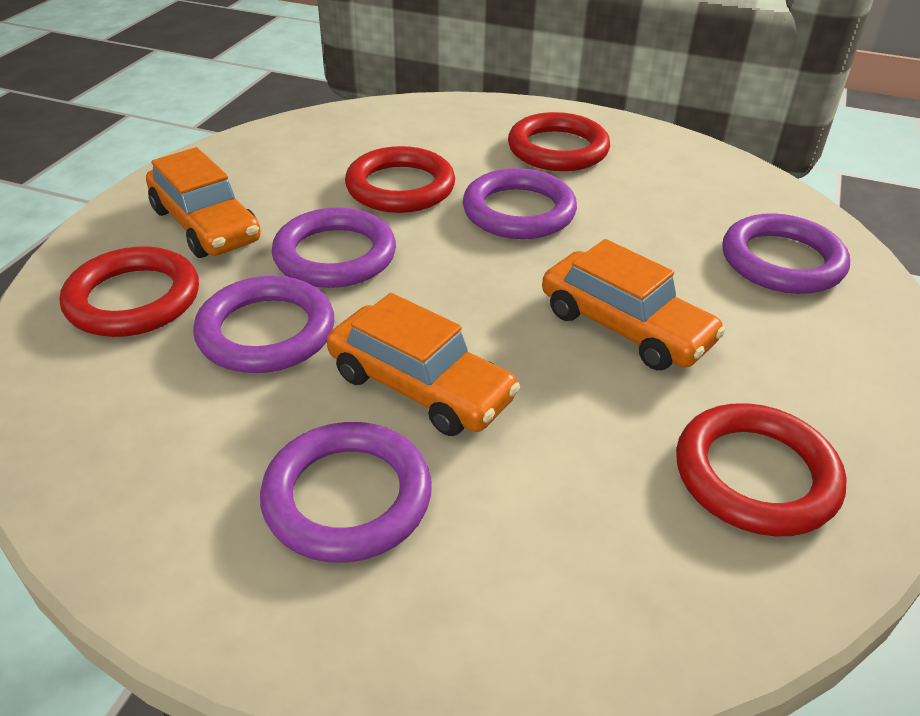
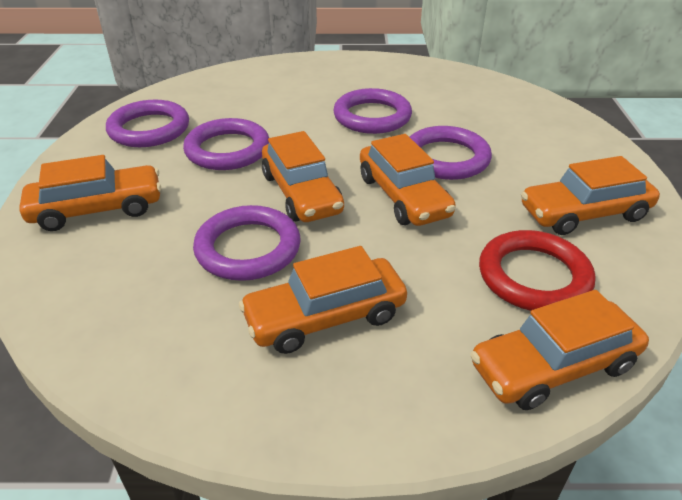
orange car: [146,147,261,258] [327,293,520,436] [542,239,726,370] = 3 -> [19,155,161,231] [239,246,407,354] [262,131,344,222] [360,134,456,226] [470,290,649,410] [521,156,660,235] = 6
red ring: [60,246,199,337] [345,146,455,213] [508,112,610,171] [676,403,847,536] = 4 -> [479,230,595,311] = 1

